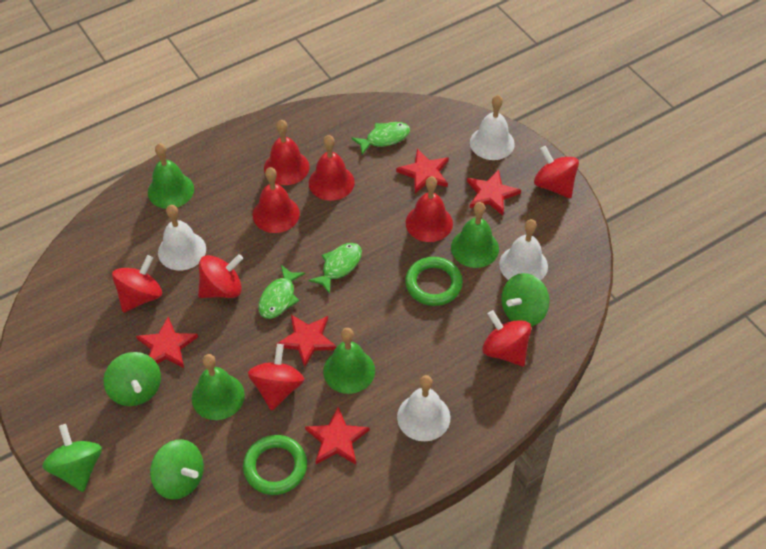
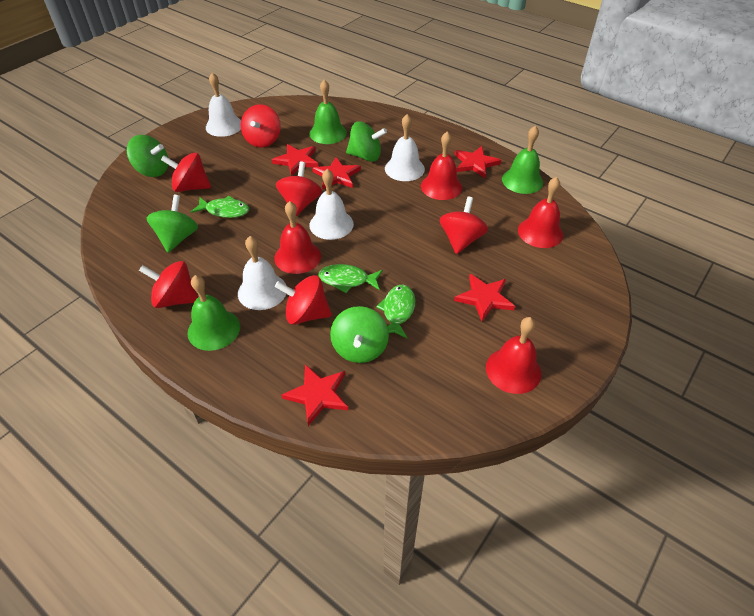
green bell: [148,143,194,209] [192,354,245,420] [323,328,375,394] [451,202,499,268] = 4 -> [187,275,240,351] [309,80,347,144] [502,126,543,194] = 3
green ring: [243,435,307,495] [405,257,463,306] = 2 -> none = 0
red spinning top: [112,255,162,313] [198,254,243,298] [248,344,304,411] [482,310,531,366] [534,146,579,198] = 5 -> [139,261,198,308] [161,153,211,192] [241,104,281,147] [275,275,332,325] [276,162,322,216] [440,197,488,254] = 6

